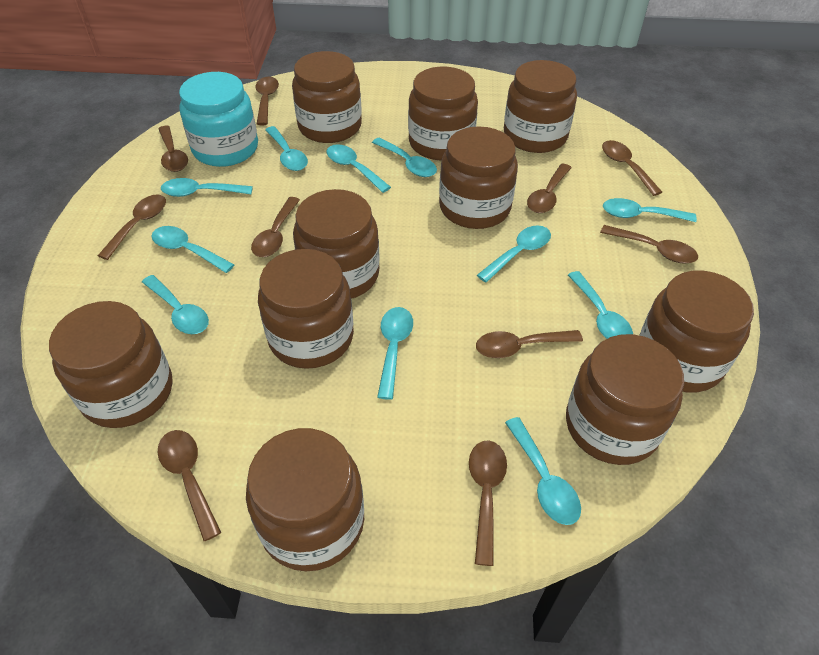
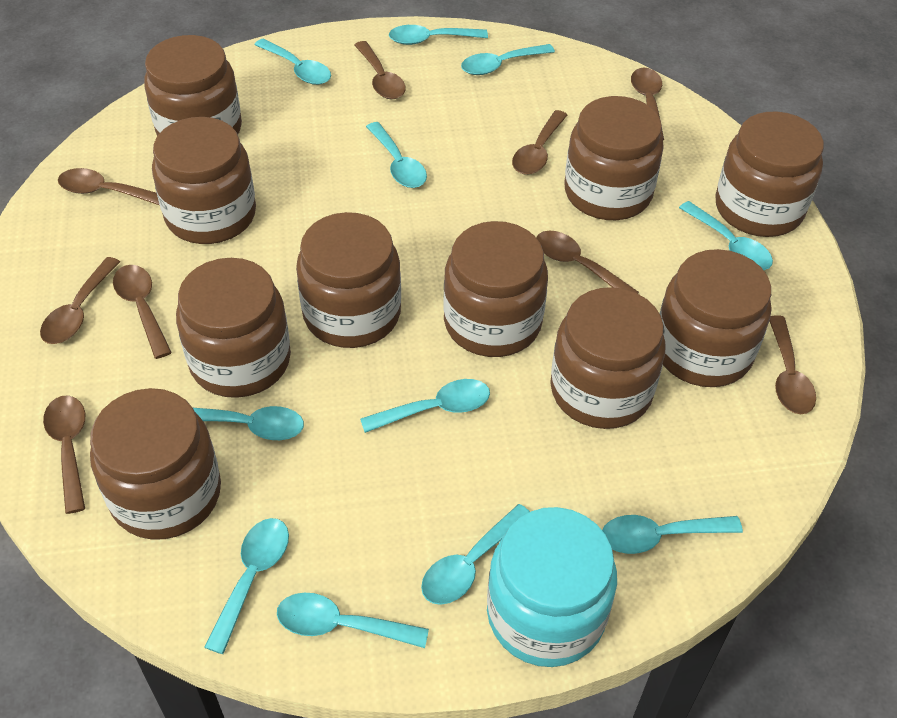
brown spoon: [98,194,166,260] [158,430,221,541] [159,126,188,172] [251,197,300,257] [255,77,279,125] [469,440,507,566] [476,330,583,358] [527,164,572,213] [600,225,698,264] [602,140,662,196] = 10 -> [40,257,120,344] [43,396,85,514] [58,168,159,205] [113,265,172,359] [355,41,406,99] [512,110,567,175] [536,231,639,294] [631,68,664,140] [770,315,816,414] = 9

